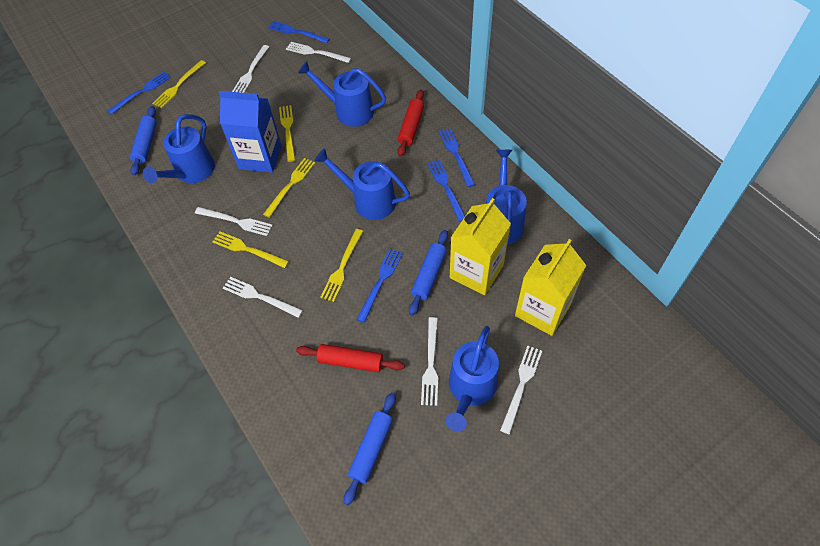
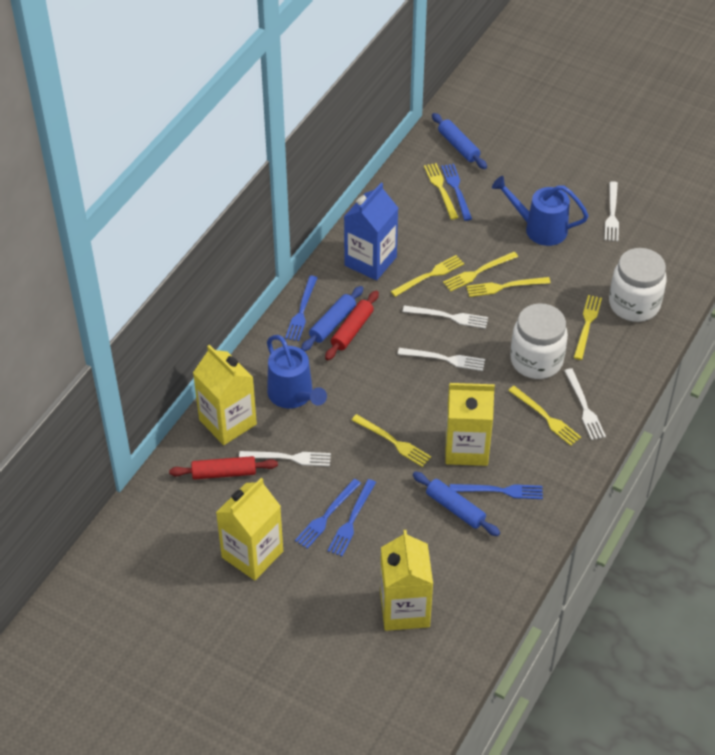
blue watering can: [143,114,215,183] [298,61,386,127] [315,148,410,220] [446,326,499,432] [486,150,527,245] = 5 -> [267,335,327,409] [492,176,589,246] = 2
white fork: [195,207,273,236] [223,277,303,318] [232,45,269,93] [286,42,351,63] [421,317,438,406] [500,345,542,435] = 6 -> [239,451,331,466] [398,348,485,371] [403,306,488,329] [564,368,606,440] [605,181,619,241] = 5
white jar: none = 0 -> [510,303,568,379] [609,248,667,322] = 2
yellow carton: [450,198,511,295] [515,239,586,336] = 2 -> [193,345,257,445] [216,478,283,580] [380,530,433,631] [445,383,495,466] = 4
yellow fork: [152,60,206,108] [212,232,289,268] [263,158,315,218] [279,105,295,162] [320,229,363,302] = 5 -> [352,414,431,467] [390,255,464,297] [424,163,459,220] [443,252,518,291] [466,277,551,297] [508,386,581,446] [574,295,602,360] = 7

